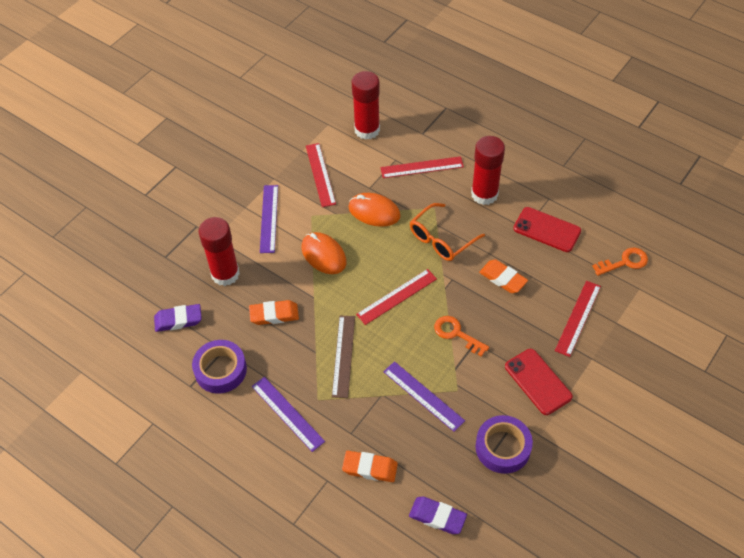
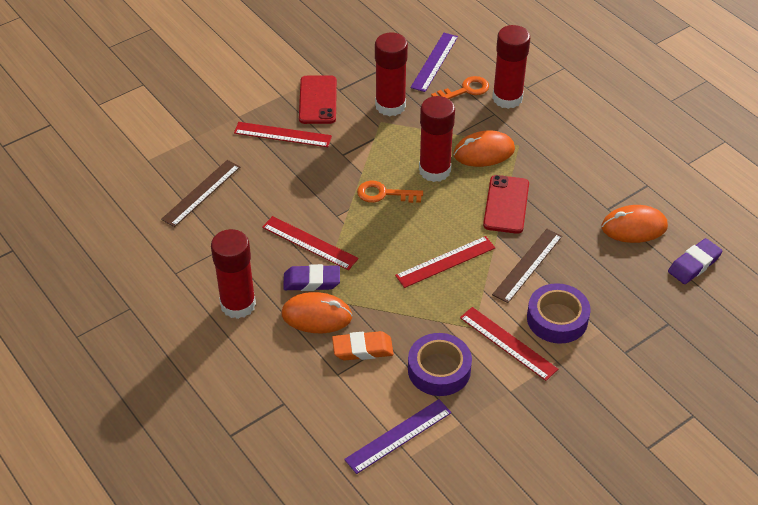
brown ruler: [332,316,355,398] = 1 -> [161,160,240,227] [492,229,562,303] = 2
orange eraser: [249,300,299,325] [342,451,398,482] [479,259,528,293] = 3 -> [332,331,394,360] = 1
orange glasses: [410,203,485,261] = 1 -> none = 0
orange mouse: [301,232,346,274] [348,193,401,227] = 2 -> [282,292,353,333] [453,130,515,167] [602,205,668,243] = 3
purple ruler: [252,377,325,452] [260,185,278,253] [383,361,465,432] = 3 -> [344,399,452,474] [410,33,458,92] = 2
red glue stick: [199,217,240,286] [352,71,380,140] [471,136,505,205] = 3 -> [211,229,256,319] [375,32,408,116] [419,96,455,182] [492,25,530,109] = 4

